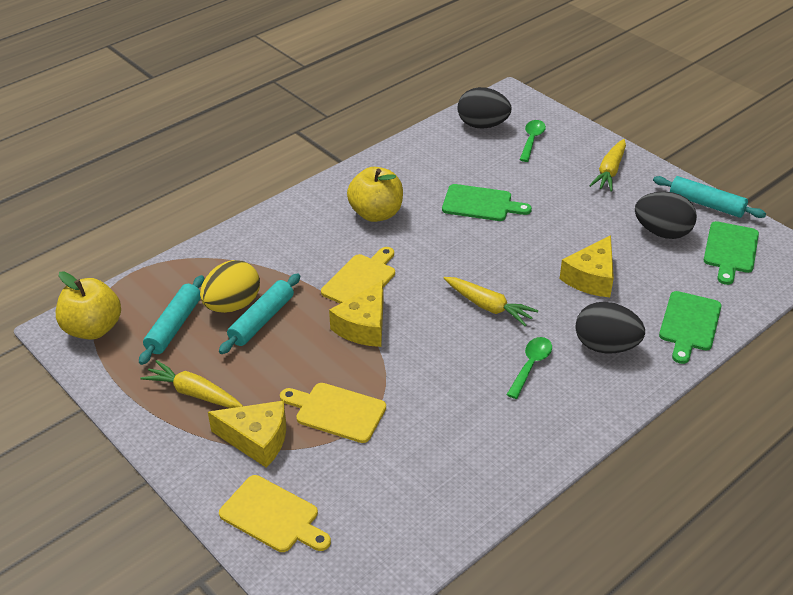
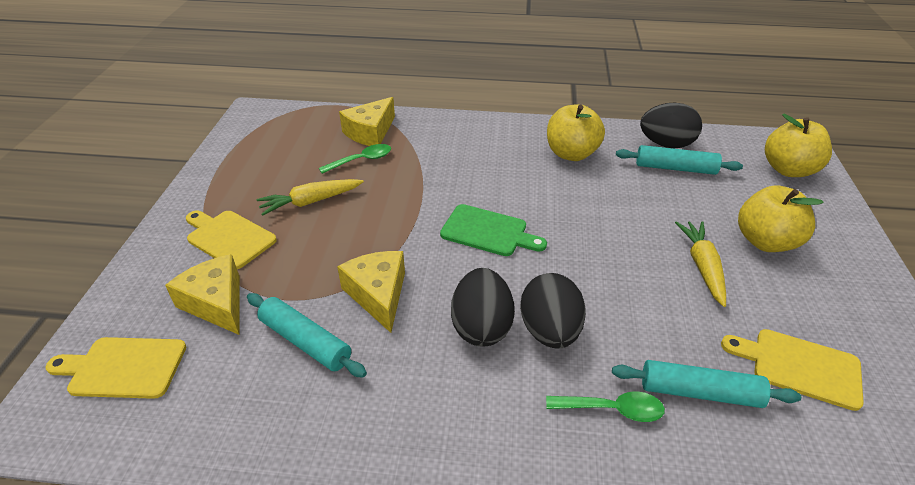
green cutting board: [442,184,532,221] [659,291,722,364] [704,221,759,285] = 3 -> [440,204,547,256] = 1
yellow apple: [56,271,121,340] [347,167,403,222] = 2 -> [547,104,605,161] [738,185,824,252] [765,114,832,177] = 3
yellow carrot: [140,360,243,408] [444,277,539,326] [589,139,626,192] = 3 -> [256,179,364,216] [675,221,726,307] = 2
yellow egg: [200,260,260,313] = 1 -> none = 0

